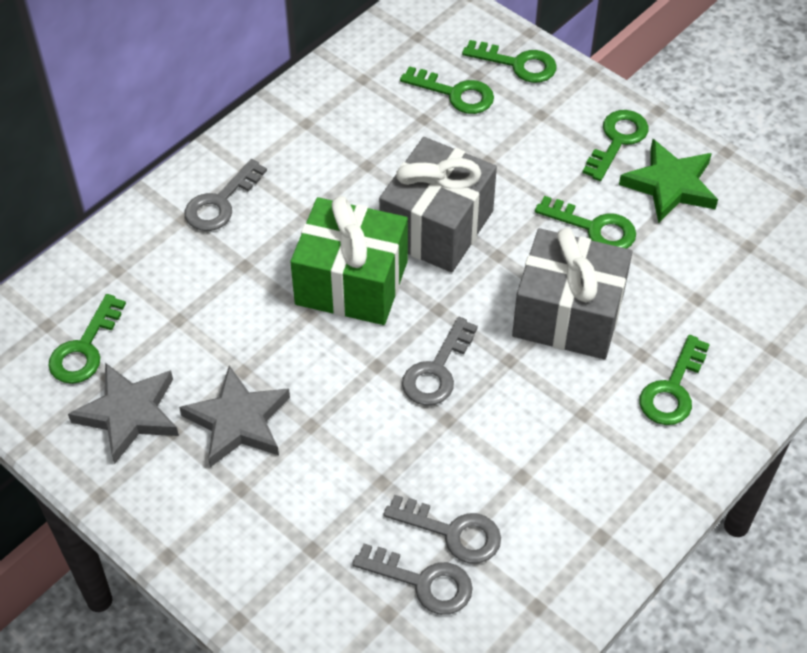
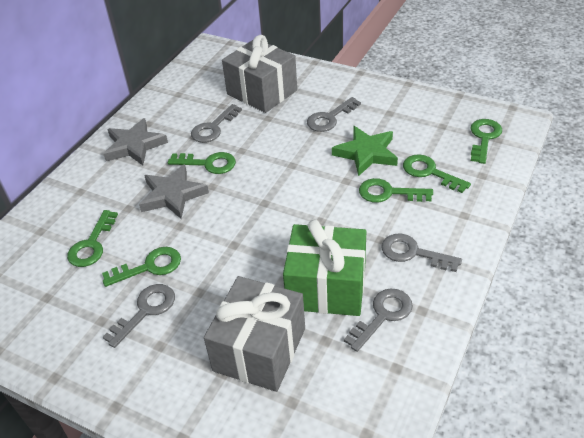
grey key: [184,159,267,231] [352,544,473,615] [383,495,501,564] [402,317,478,406] = 4 -> [103,284,175,348] [191,104,242,143] [307,97,361,132] [344,288,413,352] [381,234,462,272] = 5

